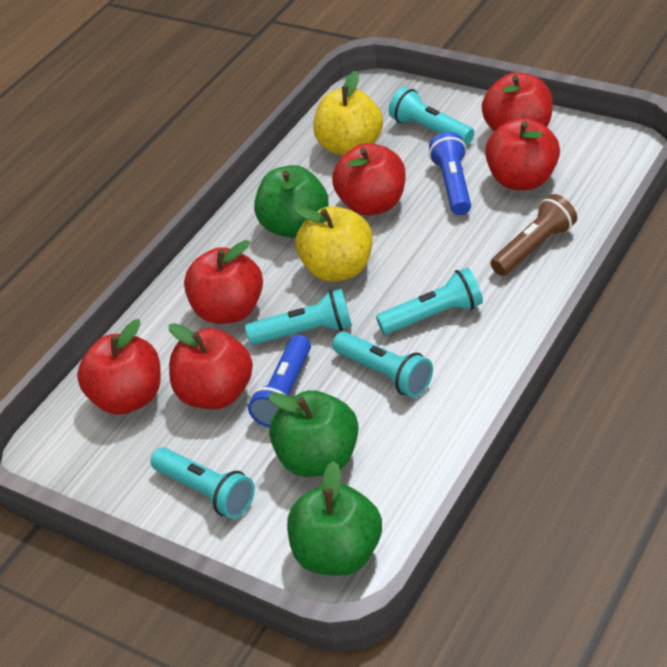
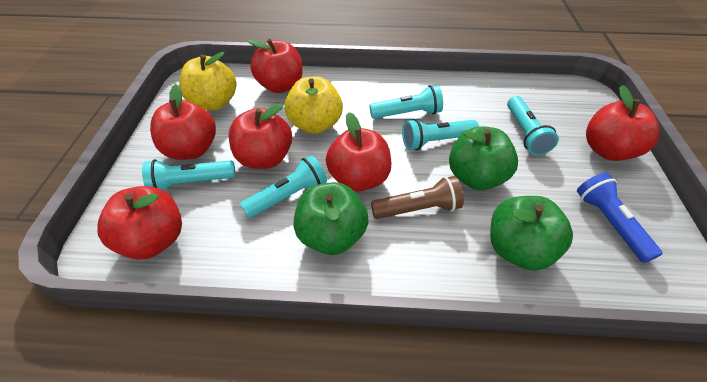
blue flashlight: [248,335,311,428] [429,132,471,215] = 2 -> [577,173,662,263] = 1

